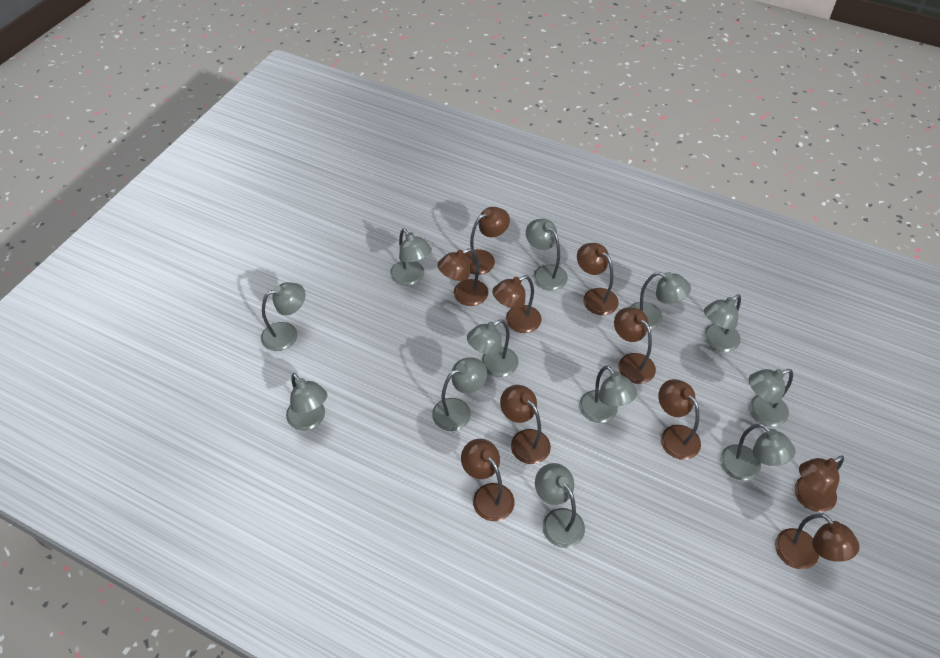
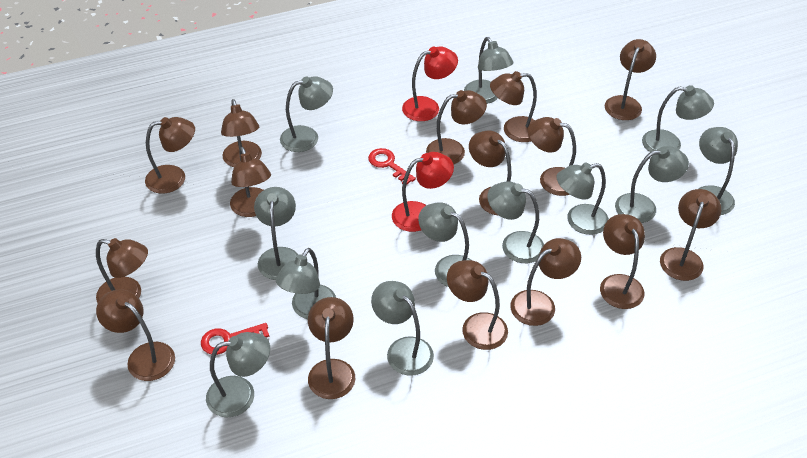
brown lamp: [438,248,488,306] [461,439,515,521] [465,207,510,275] [492,275,542,333] [500,385,551,464] [577,243,619,315] [614,307,656,384] [658,379,701,460] [775,513,860,569] [795,456,844,512] = 10 -> [96,238,148,303] [96,289,175,381] [145,117,195,194] [221,99,262,167] [230,147,271,217] [308,297,355,399] [426,90,487,164] [447,260,508,350] [469,130,511,216] [490,71,537,142] [510,238,581,326] [528,117,576,196] [600,214,645,309] [605,39,656,120] [660,189,721,281] = 15
red key: none = 0 -> [201,323,269,355] [368,148,416,185] = 2
red lamp: none = 0 -> [392,152,454,232] [402,46,458,121] = 2

